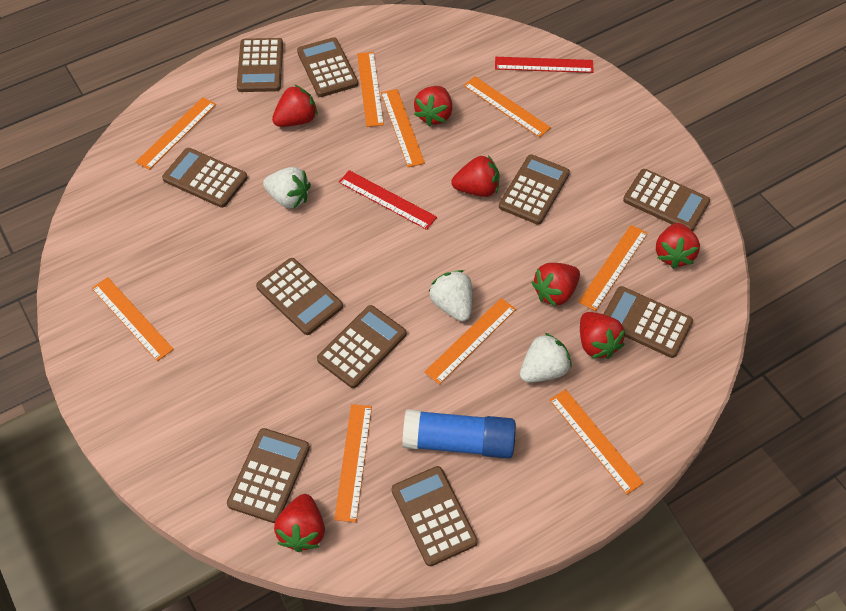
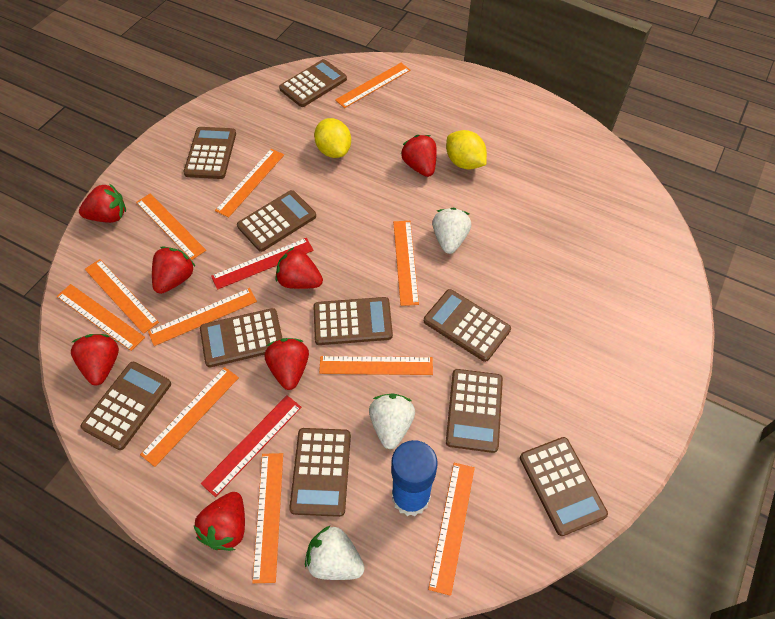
orange ruler: [92,277,174,361] [136,97,216,170] [334,404,372,522] [357,52,384,127] [381,89,425,167] [424,298,516,385] [463,76,551,138] [549,389,644,495] [578,225,648,311] = 9 -> [57,284,145,351] [85,259,159,334] [136,194,206,260] [140,367,239,467] [148,288,257,346] [215,149,284,218] [252,453,283,583] [319,356,433,375] [335,63,410,108] [393,221,419,306] [428,463,475,596] = 11
yellow lemon: none = 0 -> [314,118,351,158] [446,130,487,170] = 2

